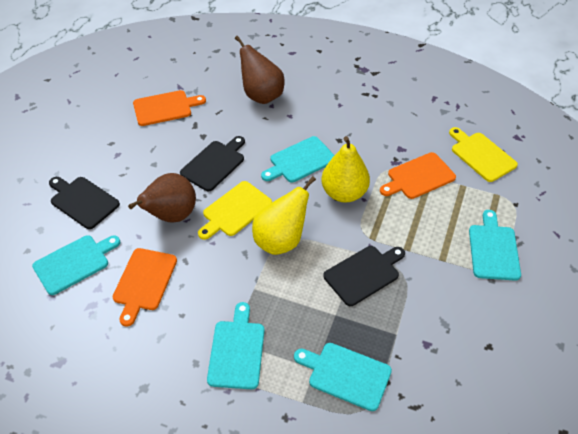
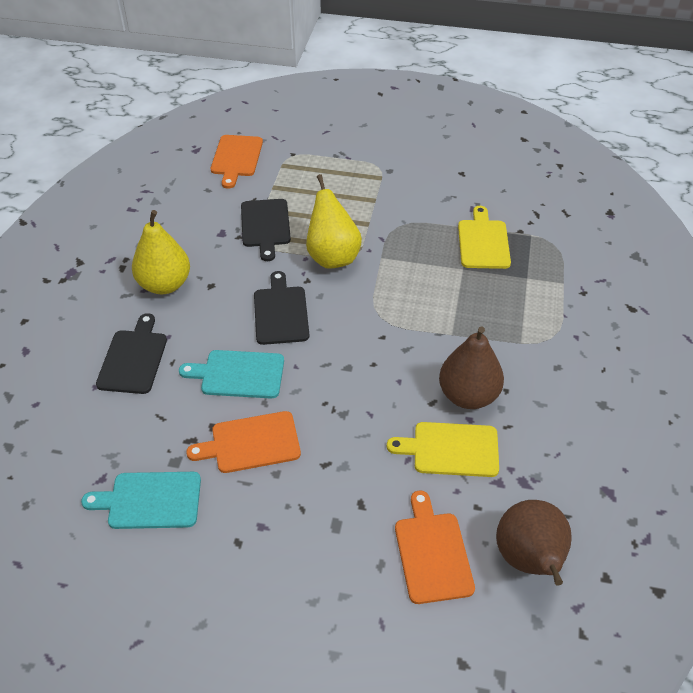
turquoise cutting board: [32,235,120,295] [207,302,264,389] [261,136,335,182] [294,343,392,411] [469,210,521,281] = 5 -> [81,472,201,529] [179,350,284,399] = 2

